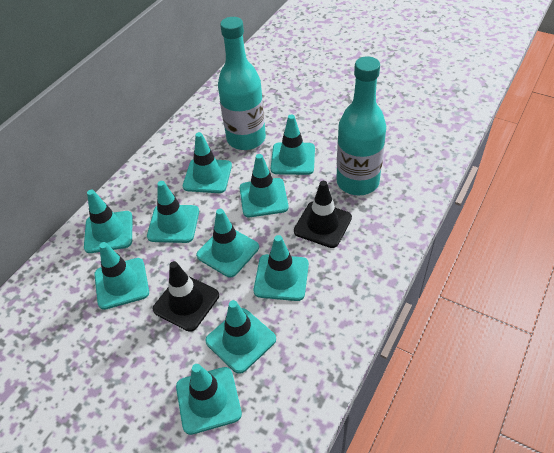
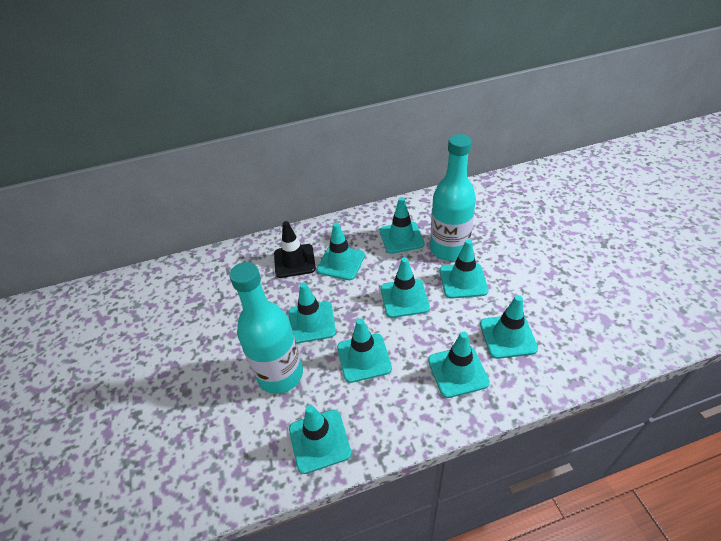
black traffic cone: [153,261,219,332] [294,181,352,248] = 2 -> [274,221,316,278] = 1
turquoise traffic cone: [84,190,133,253] [94,242,149,310] [147,181,199,243] [176,364,242,435] [183,132,232,193] [196,209,259,278] [205,300,276,374] [240,154,289,217] [254,235,309,301] [271,114,315,175] = 10 -> [288,282,336,344] [289,405,351,474] [317,222,365,280] [337,318,392,383] [380,197,425,254] [381,257,430,318] [428,331,490,398] [440,239,488,299] [480,295,538,359] = 9

